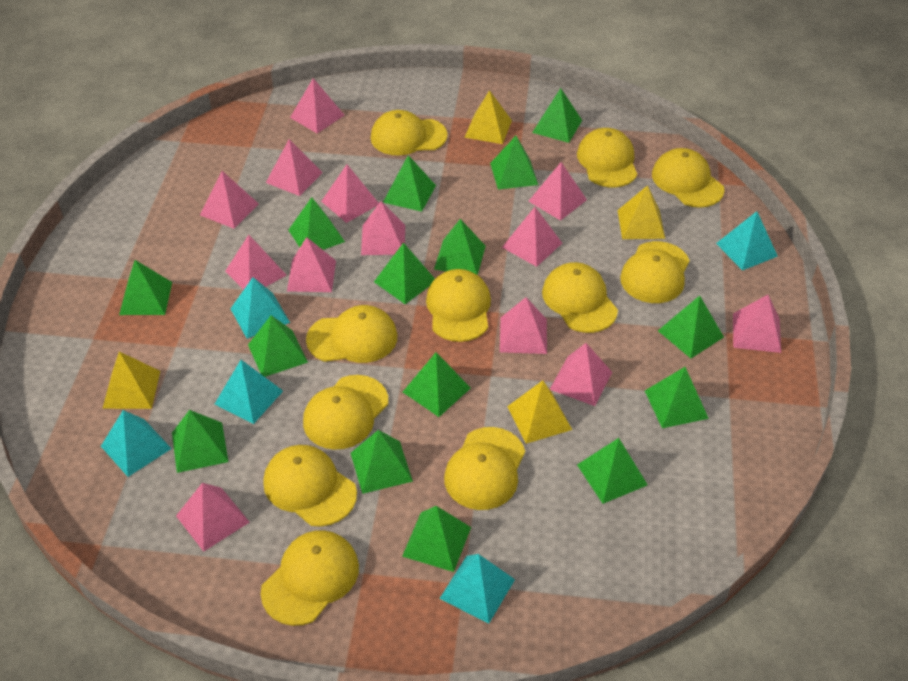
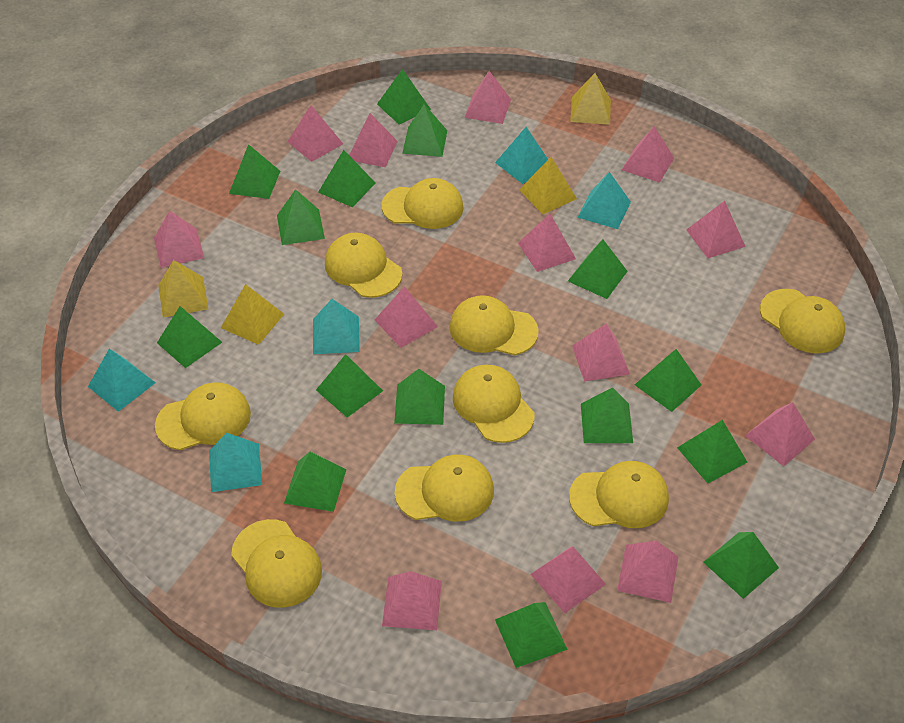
yellow cap: [261,530,359,626] [263,445,357,527] [303,375,388,450] [306,305,398,363] [371,110,447,155] [426,269,491,342] [444,427,525,510] [542,262,618,333] [577,128,637,187] [620,241,690,303] [652,148,724,208] = 11 -> [155,382,251,450] [231,519,322,608] [325,233,402,298] [381,178,464,229] [395,455,494,522] [449,295,539,355] [453,365,535,443] [569,461,669,528] [760,289,845,353] = 9

